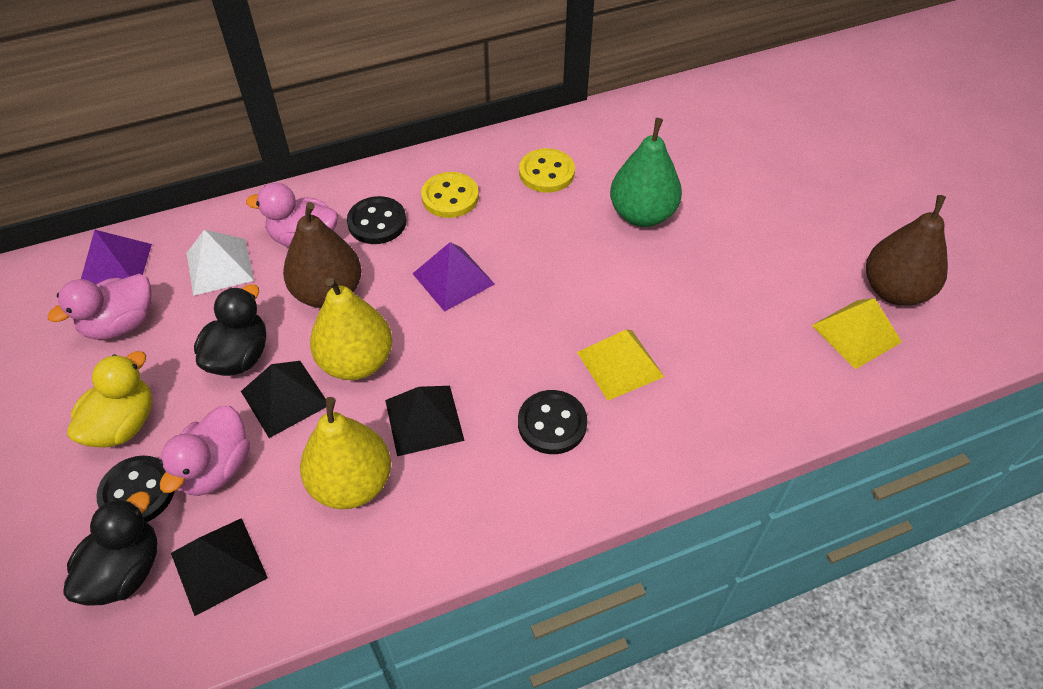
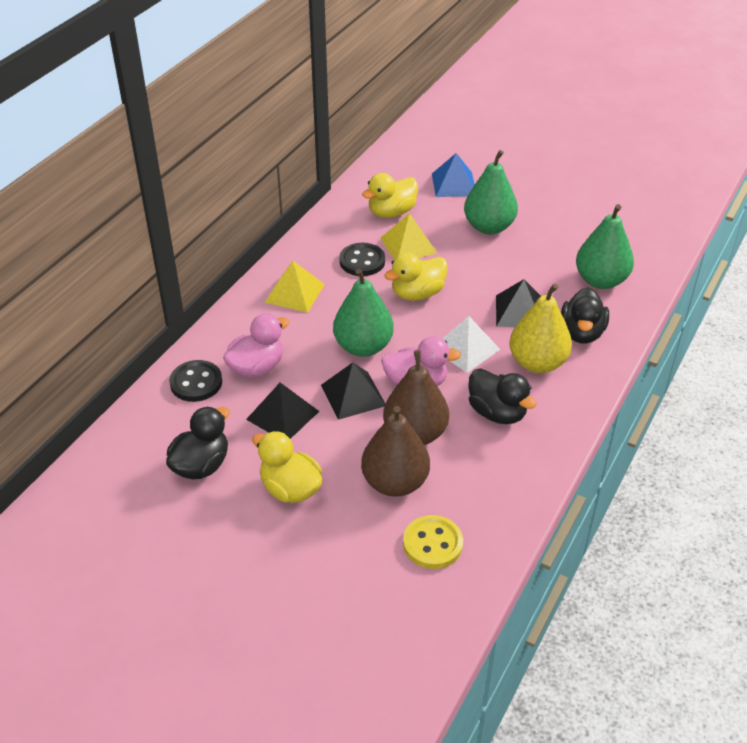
black button: [96,455,175,522] [347,196,406,244] [518,390,587,454] = 3 -> [169,360,222,402] [339,243,385,276] = 2
black duck: [63,491,157,606] [194,284,266,376] = 2 -> [166,406,230,479] [468,368,537,424] [561,287,609,343] = 3
blue pyramid: none = 0 -> [432,153,475,197] = 1
green pear: [610,118,682,227] = 1 -> [333,269,394,357] [464,150,518,234] [576,204,634,289] = 3
pink duck: [48,274,152,339] [159,406,250,496] [246,183,338,247] = 3 -> [223,314,289,378] [381,336,461,386] = 2
purple pyramid: [81,230,152,284] [413,242,495,312] = 2 -> none = 0
yellow button: [421,172,479,218] [519,148,575,193] = 2 -> [403,515,463,569] = 1
yellow duck: [67,351,152,447] = 1 -> [252,431,323,503] [362,173,418,218] [384,252,448,301] = 3
yellow pear: [300,397,391,509] [310,278,392,380] = 2 -> [509,284,572,373] = 1

